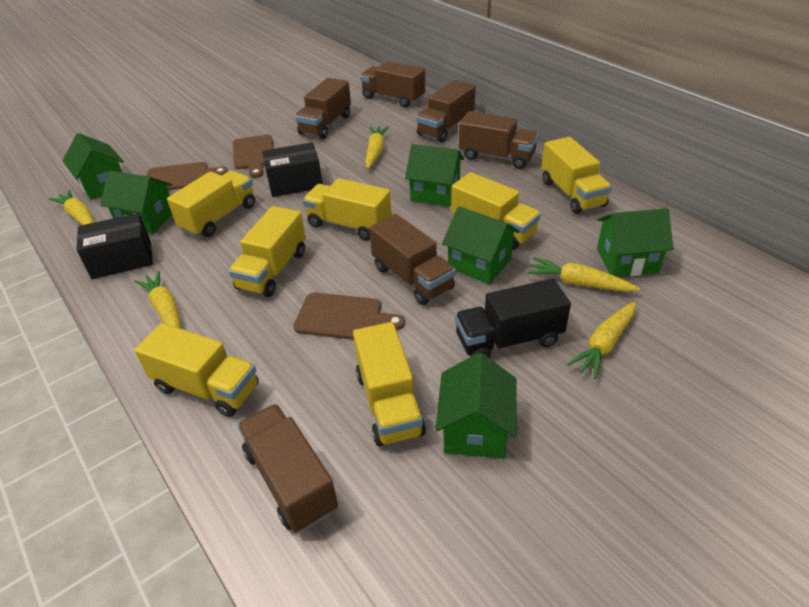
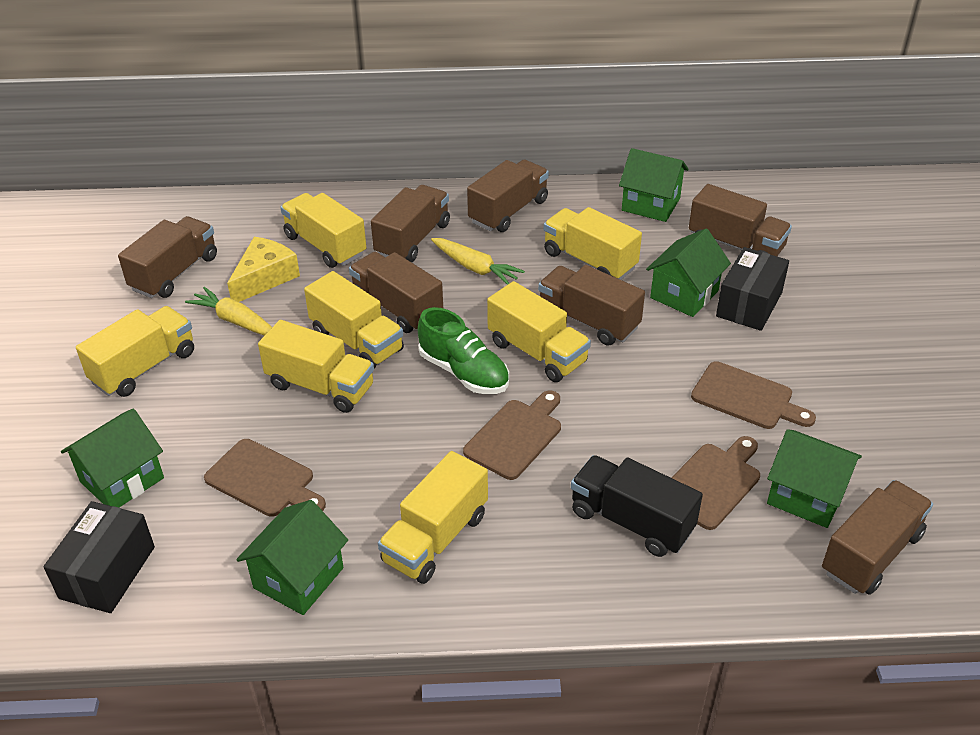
brown cutting board: [147,162,228,190] [233,135,274,178] [293,292,405,340] = 3 -> [204,439,326,517] [463,390,561,480] [672,436,760,530] [691,361,816,429] = 4
brown truck: [237,404,338,533] [295,78,351,139] [360,61,426,107] [369,214,456,305] [416,80,476,142] [459,111,538,169] = 6 -> [118,216,217,298] [349,252,443,333] [371,185,450,262] [467,160,549,232] [538,265,645,346] [689,184,792,256] [822,480,933,595] = 7
green house: [62,133,124,200] [100,170,172,234] [405,144,464,207] [435,353,516,458] [442,206,519,284] [597,208,673,277] = 6 -> [61,408,164,508] [236,500,348,615] [619,148,689,222] [646,229,731,317] [767,429,862,528] = 5
green shoe: none = 0 -> [418,307,509,394] = 1
yellow carrot: [49,190,95,225] [134,271,181,329] [365,126,389,168] [527,257,640,292] [567,302,636,379] = 5 -> [185,287,272,336] [431,238,525,285] = 2
yellow cheese: none = 0 -> [227,237,300,302] = 1

